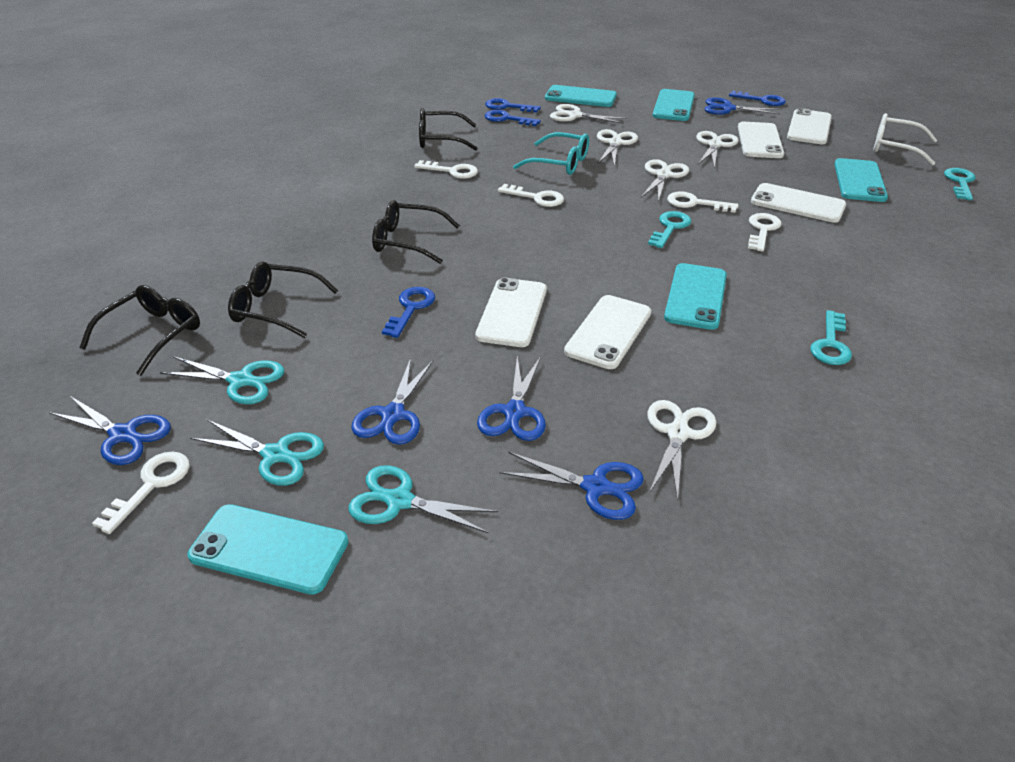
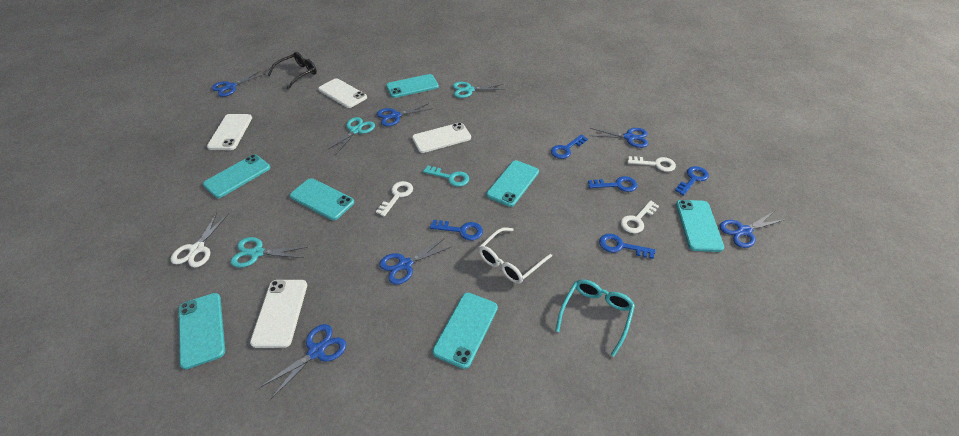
black glasses: [79,285,200,376] [228,262,338,338] [372,200,460,264] [419,108,477,151] = 4 -> [268,52,317,90] = 1
blue key: [382,287,435,338] [485,98,541,113] [485,110,541,126] [729,90,786,106] = 4 -> [430,220,483,240] [551,135,588,159] [588,176,637,192] [599,234,656,259] [675,166,709,196] = 5
blue scissors: [49,396,171,465] [351,358,433,445] [477,356,546,441] [499,452,644,520] [705,97,780,115] = 5 -> [212,71,265,97] [260,324,346,400] [377,103,433,126] [379,238,451,285] [590,128,648,148] [719,212,784,248] = 6
turquoise key: [648,211,691,248] [810,310,852,365] [944,168,976,200] = 3 -> [423,166,469,187] = 1
turquoise phone: [188,504,348,595] [545,85,617,107] [652,89,695,121] [664,263,727,330] [834,158,888,202] = 5 -> [179,293,225,369] [203,154,270,198] [290,178,354,220] [386,74,439,98] [433,293,498,369] [486,160,539,207] [676,200,724,252] = 7
white key: [92,452,190,534] [414,160,478,179] [498,184,564,207] [667,191,738,213] [748,213,781,252] = 5 -> [376,181,413,217] [621,201,659,233] [628,156,676,172] = 3
white phone: [475,278,547,347] [564,295,651,369] [738,122,784,158] [751,183,846,223] [787,108,832,144] = 5 -> [207,114,252,150] [250,280,307,348] [318,78,367,108] [412,122,471,153] = 4
white scissors: [550,104,627,124] [597,129,638,167] [641,159,689,202] [647,400,716,502] [696,131,739,169] = 5 -> [170,212,229,268] = 1

